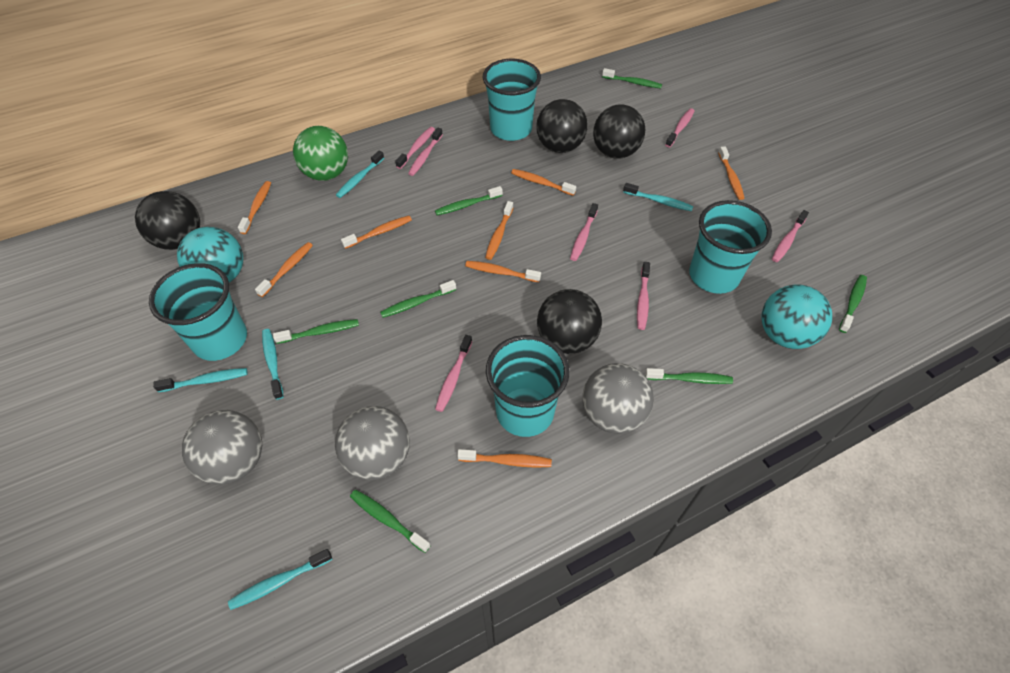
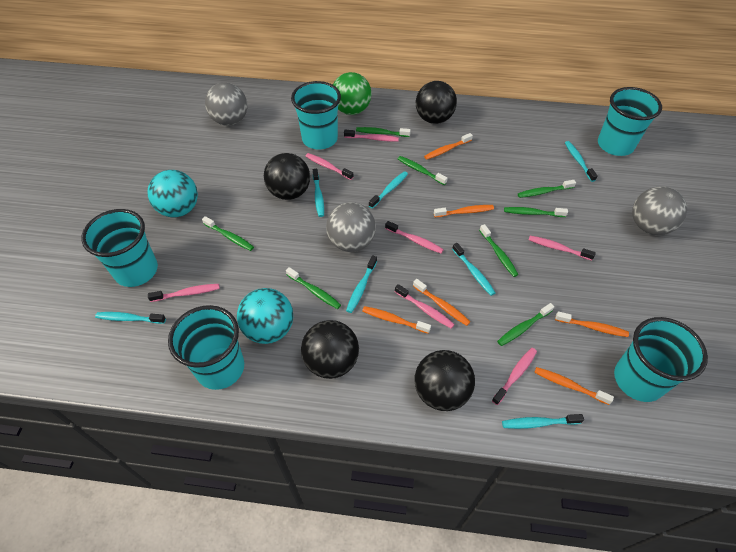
green toothbrush: [273,319,359,344] [350,490,431,553] [380,280,456,318] [435,186,503,215] [602,68,662,89] [645,368,733,384] [839,275,867,333] = 7 -> [202,216,254,251] [286,267,341,309] [356,127,411,137] [398,156,448,185] [479,224,519,277] [497,303,554,346] [504,207,568,217] [518,180,576,198] = 8
orange toothbrush: [238,181,271,234] [255,242,313,297] [341,216,412,249] [457,449,552,468] [465,261,541,282] [485,201,513,260] [511,169,576,196] [718,146,744,200] = 8 -> [362,306,431,334] [413,279,470,326] [424,133,473,160] [434,205,494,217] [534,367,614,405] [555,311,629,337] = 6
turquoise cup: [149,263,247,361] [483,59,541,141] [486,335,570,437] [689,200,772,294] = 4 -> [81,209,158,287] [168,305,244,390] [291,81,341,149] [598,87,662,156] [614,317,708,402] = 5
turquoise toothbrush: [153,368,248,392] [228,549,332,610] [262,329,284,400] [336,151,384,198] [623,183,693,211] = 5 -> [95,312,166,324] [313,169,324,217] [346,255,377,313] [369,171,408,209] [452,243,495,296] [502,414,584,429] [565,141,598,182] = 7

